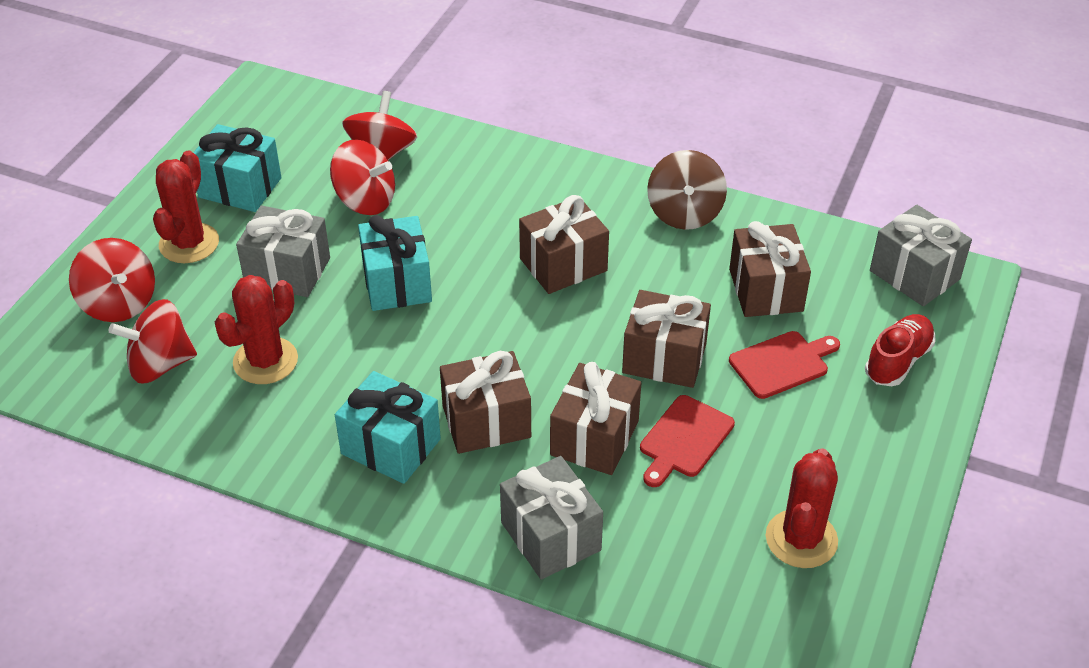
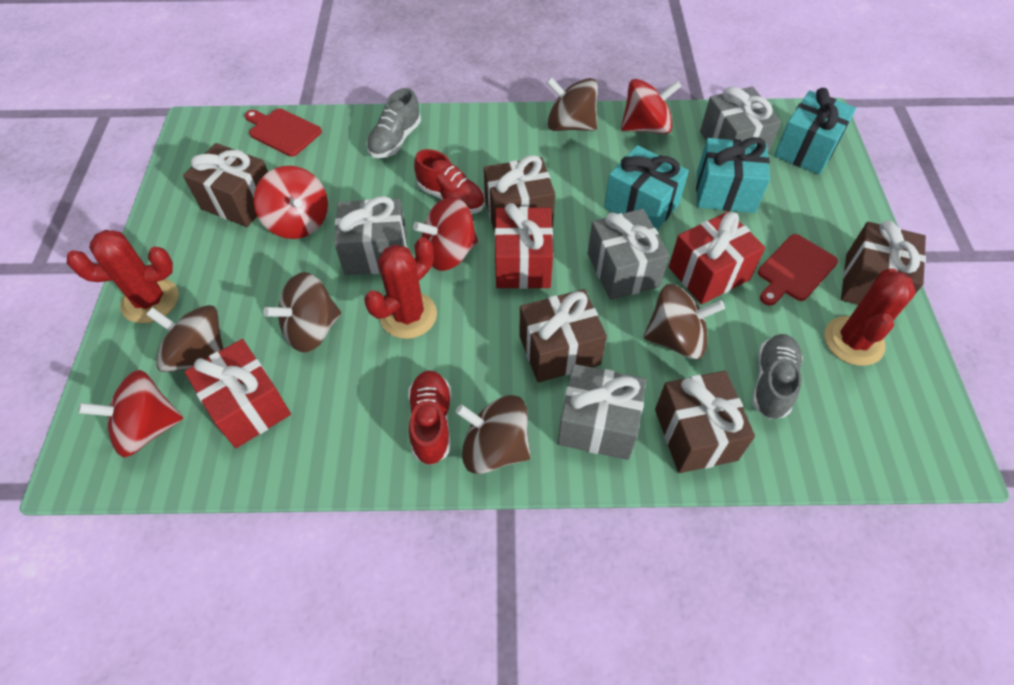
brown spinning top: [647,150,727,230] = 1 -> [146,305,223,372] [263,272,341,352] [456,395,531,474] [546,77,598,131] [644,284,725,359] = 5
grey gift: [236,206,330,297] [500,456,603,580] [870,205,972,306] = 3 -> [334,196,407,275] [558,364,646,460] [588,209,669,300] [700,86,781,153] = 4
grey shoe: none = 0 -> [366,88,421,158] [752,334,803,419] = 2
red gift: none = 0 -> [184,339,291,448] [495,203,553,289] [669,211,765,304] = 3
red shoe: [865,314,935,386] = 1 -> [408,370,452,465] [414,149,485,214] = 2

